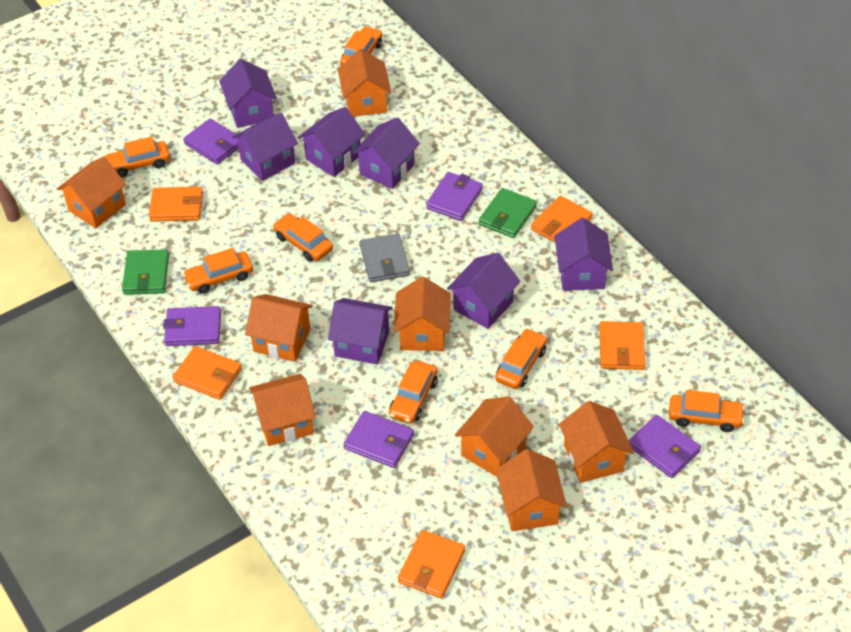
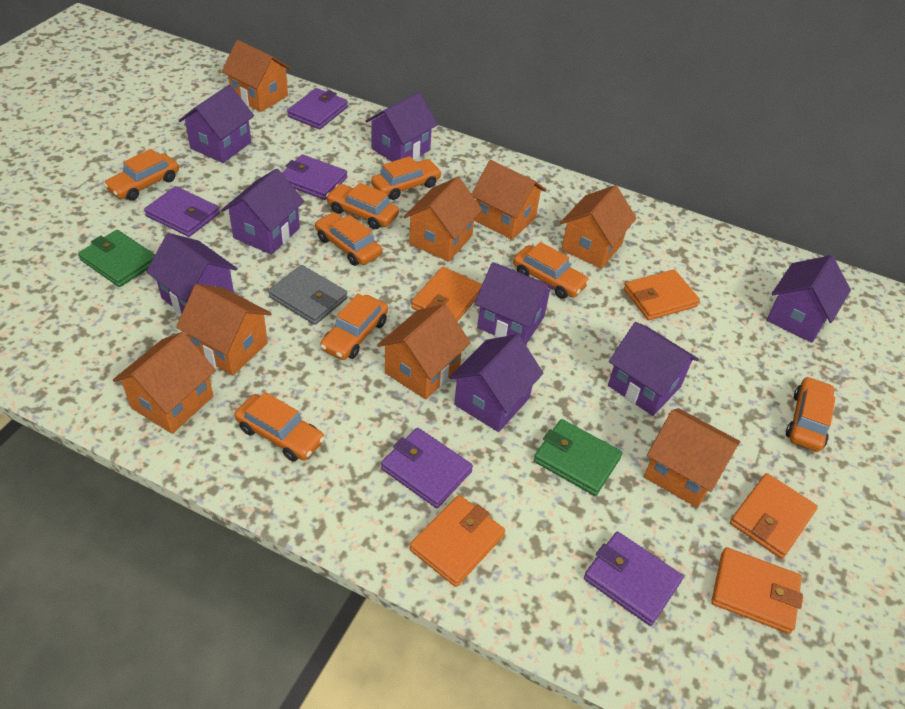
orange car: [105,137,170,177] [183,248,253,294] [273,213,333,261] [340,26,382,65] [389,361,438,424] [495,328,547,389] [669,390,745,432] = 7 -> [104,149,179,201] [235,392,325,462] [315,212,382,266] [320,294,388,360] [326,183,399,229] [371,156,442,200] [513,242,590,299] [786,376,835,452] = 8
purple house: [219,59,277,128] [232,113,298,181] [298,107,365,177] [328,298,393,364] [352,117,420,189] [447,253,520,329] [555,218,613,291] = 7 -> [146,233,238,314] [179,85,254,163] [222,169,304,255] [366,92,438,162] [449,334,543,432] [474,262,556,345] [608,322,699,416] [766,255,851,343] = 8

